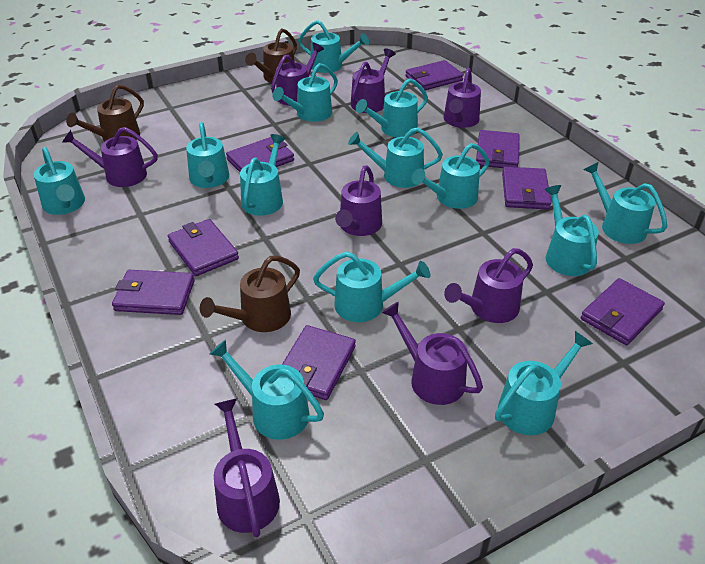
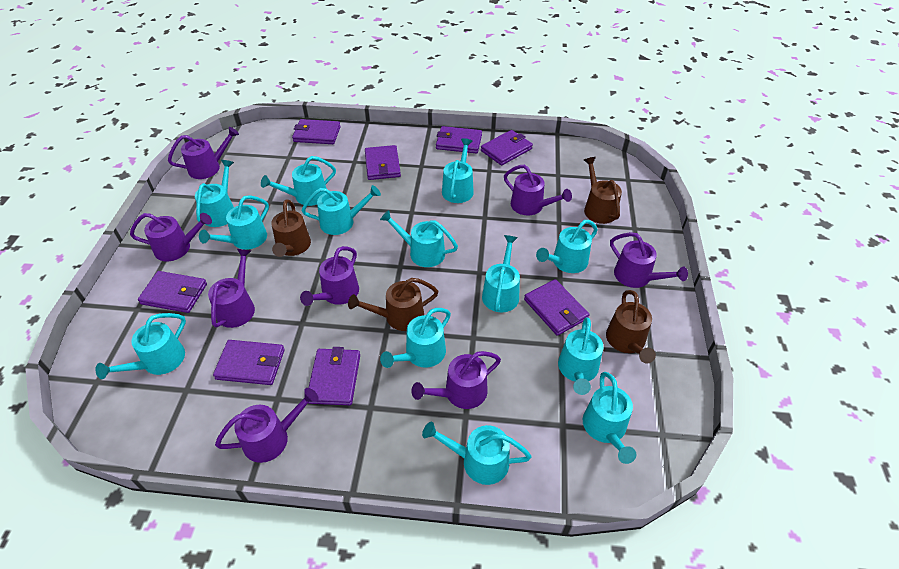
brown watering can: [66,84,144,142] [200,256,300,332] [245,28,297,83] = 3 -> [271,200,311,257] [348,278,439,331] [584,157,622,224] [606,290,656,363] = 4

